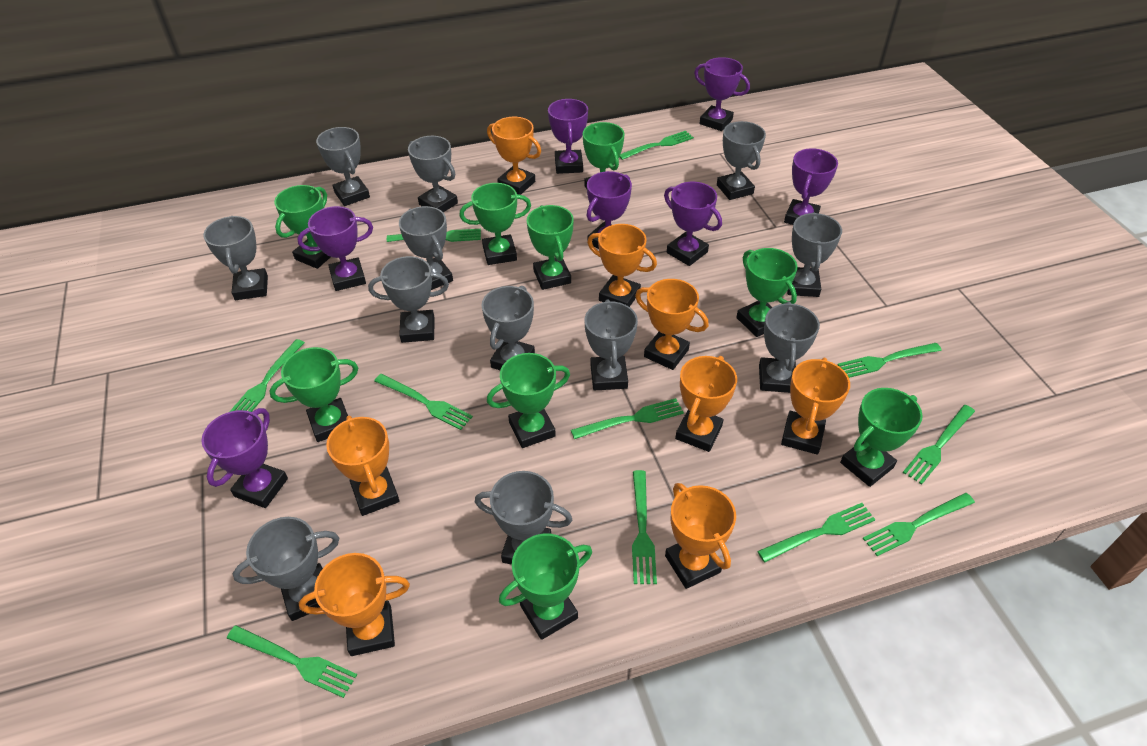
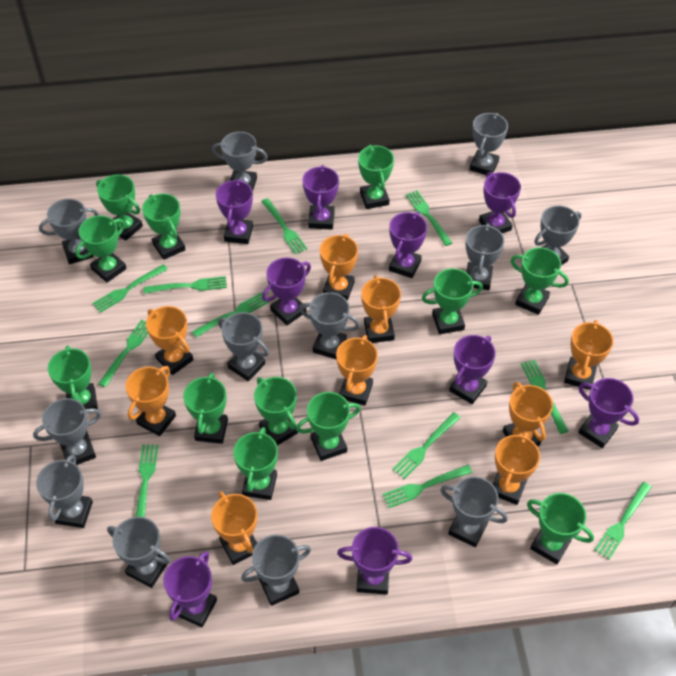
green trophy: [269,347,358,442] [274,185,331,269] [459,183,531,265] [487,353,570,448] [499,534,592,640] [527,205,574,290] [583,122,625,189] [736,248,797,337] [840,388,923,487] = 9 -> [48,345,98,409] [75,216,127,283] [96,174,143,240] [142,194,186,260] [183,373,228,444] [233,427,278,500] [254,377,298,446] [296,392,361,461] [358,145,394,209] [422,268,483,334] [510,247,569,315] [527,493,594,564] = 12
orange trophy: [299,553,410,656] [326,416,399,516] [487,117,541,195] [587,224,657,307] [635,279,709,370] [665,483,736,589] [675,356,737,452] [781,357,850,455] = 8 -> [125,366,176,436] [146,306,193,375] [211,491,258,565] [320,234,358,301] [336,335,378,405] [361,275,401,343] [493,432,540,505] [503,382,553,447] [564,320,614,390] = 9
purple trophy: [201,408,288,508] [297,206,373,291] [548,99,588,174] [587,171,632,249] [664,182,722,266] [694,57,750,131] [784,148,838,225] = 7 -> [163,551,217,627] [216,179,253,244] [262,257,311,325] [303,165,339,230] [337,527,412,595] [389,212,427,278] [449,335,496,404] [479,172,521,233] [578,378,639,448] = 9

